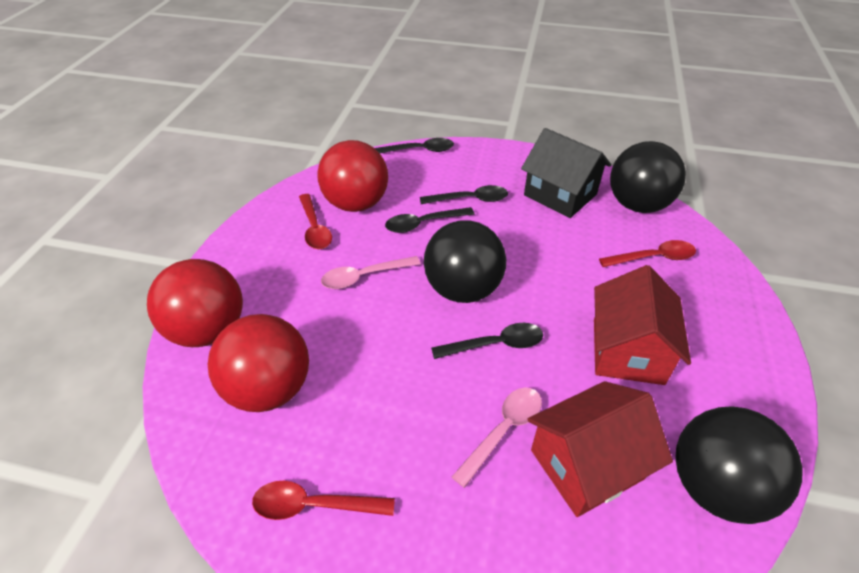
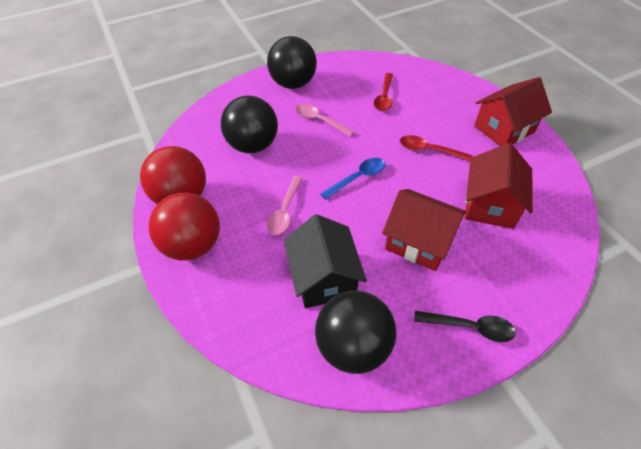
black spoon: [375,138,454,153] [385,207,475,233] [420,185,508,204] [431,323,543,359] = 4 -> [414,311,516,342] = 1
blue spoon: none = 0 -> [320,158,385,200] = 1
red ball: [147,259,243,347] [208,314,309,412] [317,140,388,212] = 3 -> [140,146,206,204] [148,192,220,261] = 2
red house: [527,381,673,517] [594,265,691,385] = 2 -> [382,189,466,271] [465,143,533,229] [474,77,552,146] = 3
red spoon: [252,481,395,520] [299,194,332,249] [599,240,696,267] = 3 -> [374,73,393,111] [400,135,473,161] = 2

